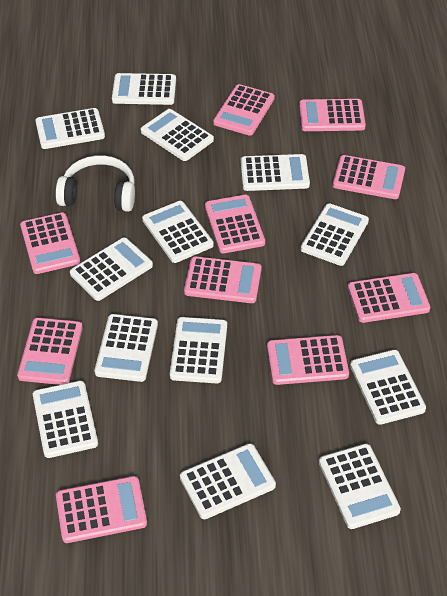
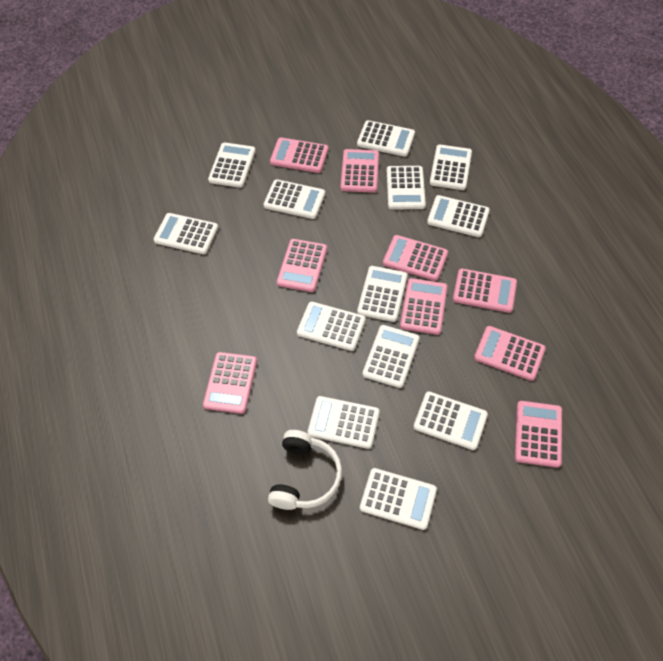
pink calculator: [17,318,83,385] [20,212,80,274] [56,476,147,543] [184,256,262,303] [205,195,265,254] [213,84,275,136] [267,335,349,385] [299,99,366,131] [333,155,405,199] [348,273,430,323] = 10 -> [203,352,257,414] [270,138,328,173] [277,239,327,292] [340,149,379,193] [383,235,448,281] [400,278,447,335] [453,268,517,313] [474,326,546,381] [515,401,562,468] = 9

